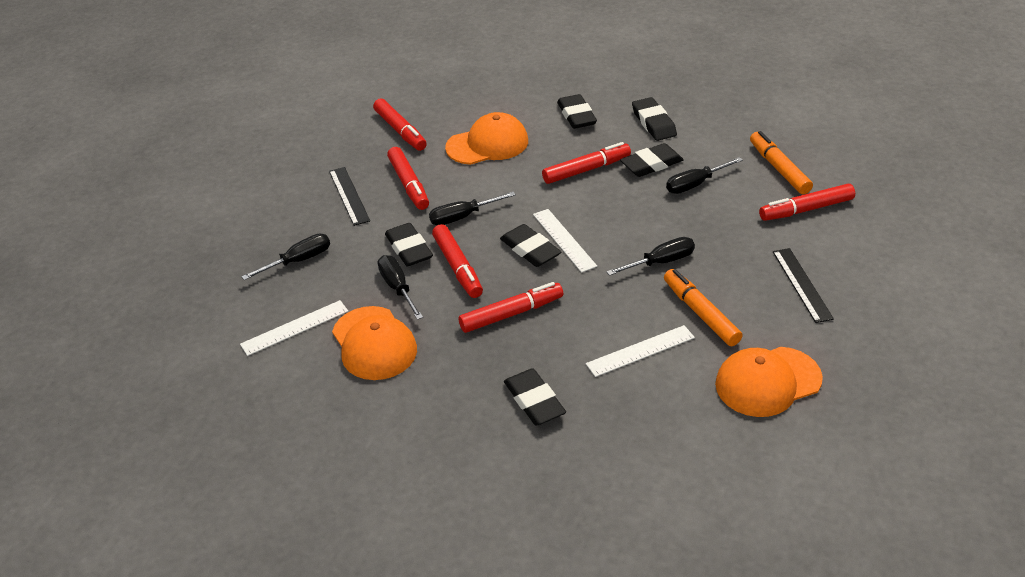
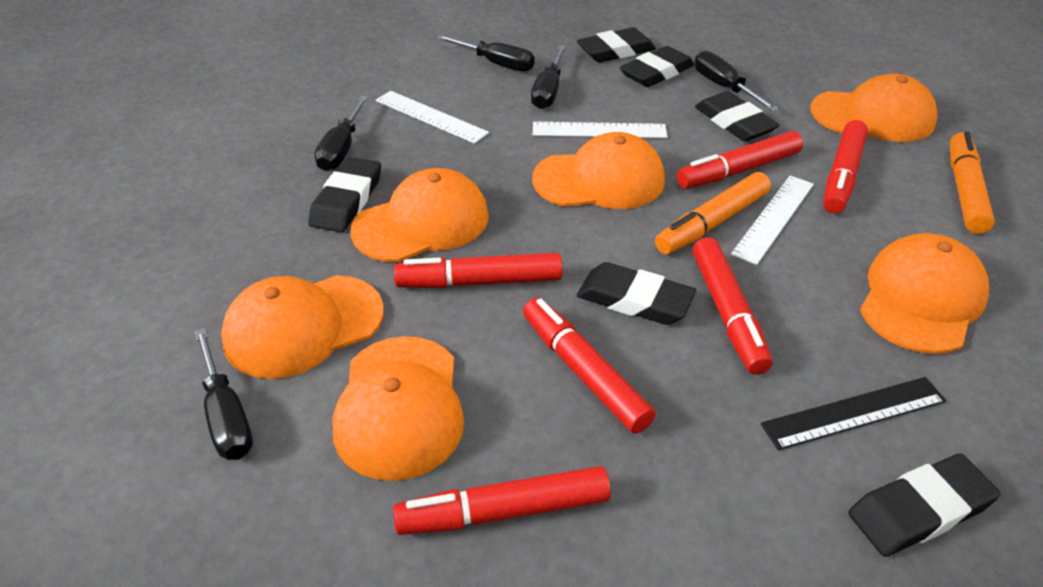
black ruler: [329,167,370,226] [773,248,834,323] = 2 -> [761,377,946,450] = 1
orange cap: [332,306,417,380] [445,112,528,165] [715,347,823,417] = 3 -> [221,275,384,379] [332,336,464,481] [351,168,489,262] [532,132,665,209] [811,74,938,142] [860,233,989,354] = 6

